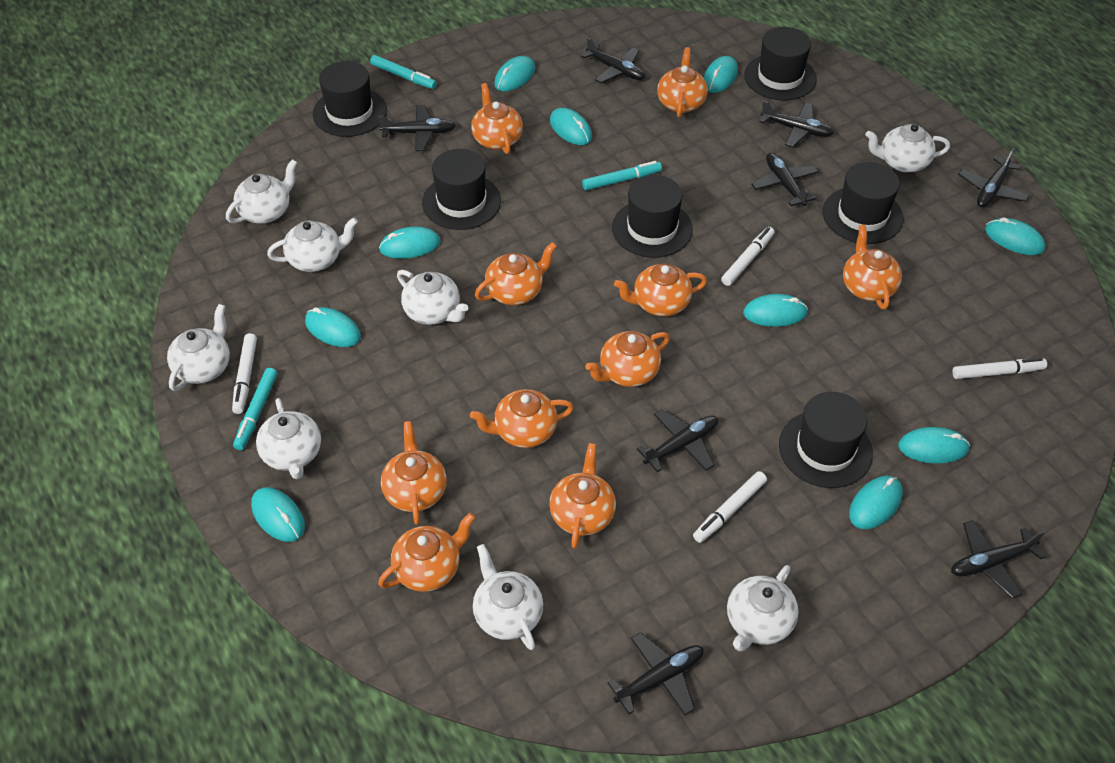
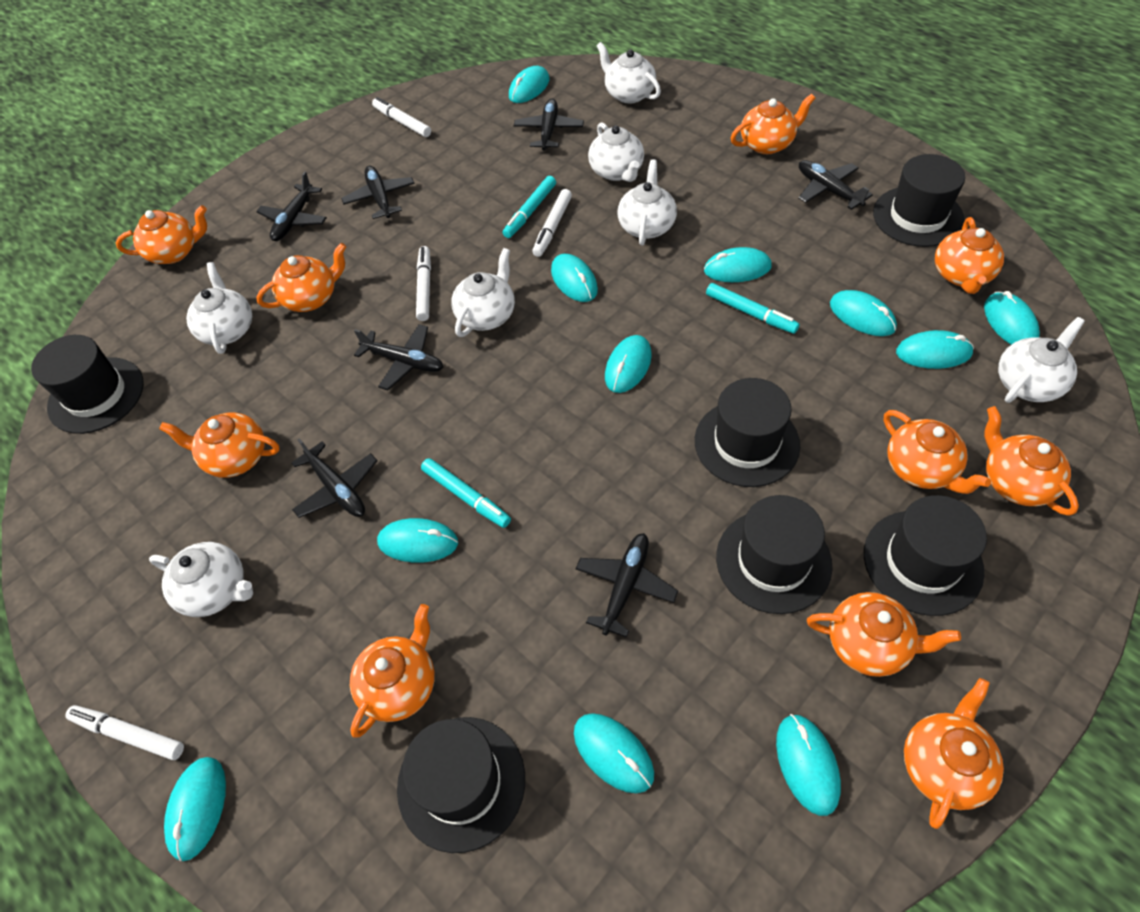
black plane: [378,105,456,151] [581,37,645,83] [608,632,704,716] [637,409,718,472] [751,153,818,206] [760,101,834,147] [951,520,1046,599] [958,148,1029,208] = 8 -> [256,172,327,241] [291,438,378,518] [341,166,415,219] [354,324,443,390] [514,99,584,150] [576,533,678,638] [798,160,873,210] = 7
turquoise mouse: [251,487,305,542] [305,307,361,347] [379,227,440,259] [494,56,535,91] [550,108,592,145] [704,56,738,93] [743,294,808,327] [849,476,903,529] [898,427,970,464] [985,217,1046,255] = 10 -> [164,757,226,861] [377,518,458,563] [509,66,549,103] [551,254,598,302] [574,713,654,793] [605,335,652,393] [704,247,772,282] [776,714,841,816] [830,290,897,336] [896,330,974,369] [984,291,1040,345] = 11
white teapot: [167,304,230,391] [226,159,297,224] [256,398,321,480] [267,218,358,272] [397,270,469,325] [473,544,543,650] [727,565,799,652] [865,124,950,172] = 8 -> [149,542,253,617] [186,262,252,354] [451,248,515,337] [588,122,644,182] [597,42,661,104] [617,159,677,245] [998,317,1085,403] = 7

